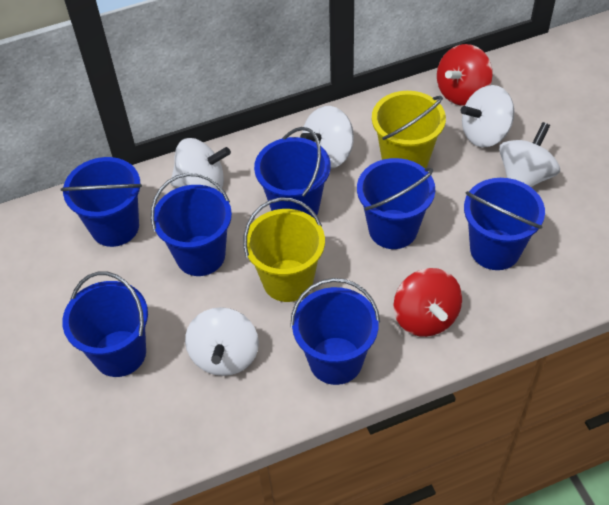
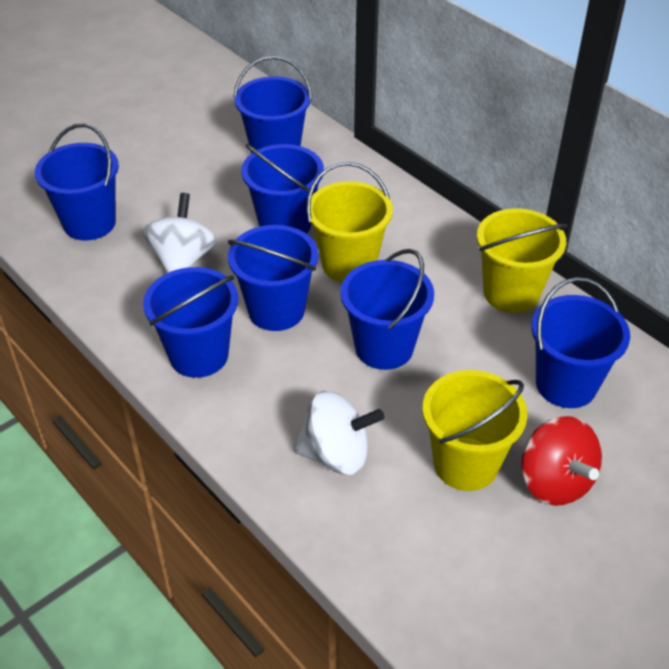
red spinning top: [394,268,462,337] [437,44,493,106] = 2 -> [521,416,602,506] = 1
white spinning top: [170,138,231,191] [185,307,259,376] [300,106,354,169] [461,85,514,147] [499,122,560,187] = 5 -> [142,193,217,273] [294,391,384,475] = 2
yellow bucket: [243,197,325,302] [372,91,446,169] = 2 -> [306,162,393,282] [422,370,527,491] [477,208,568,313] = 3

